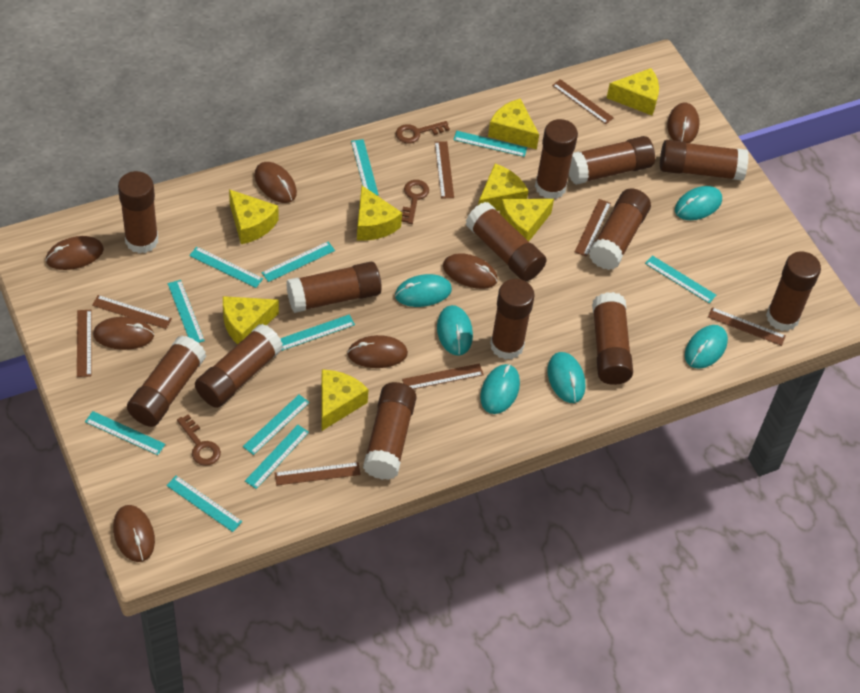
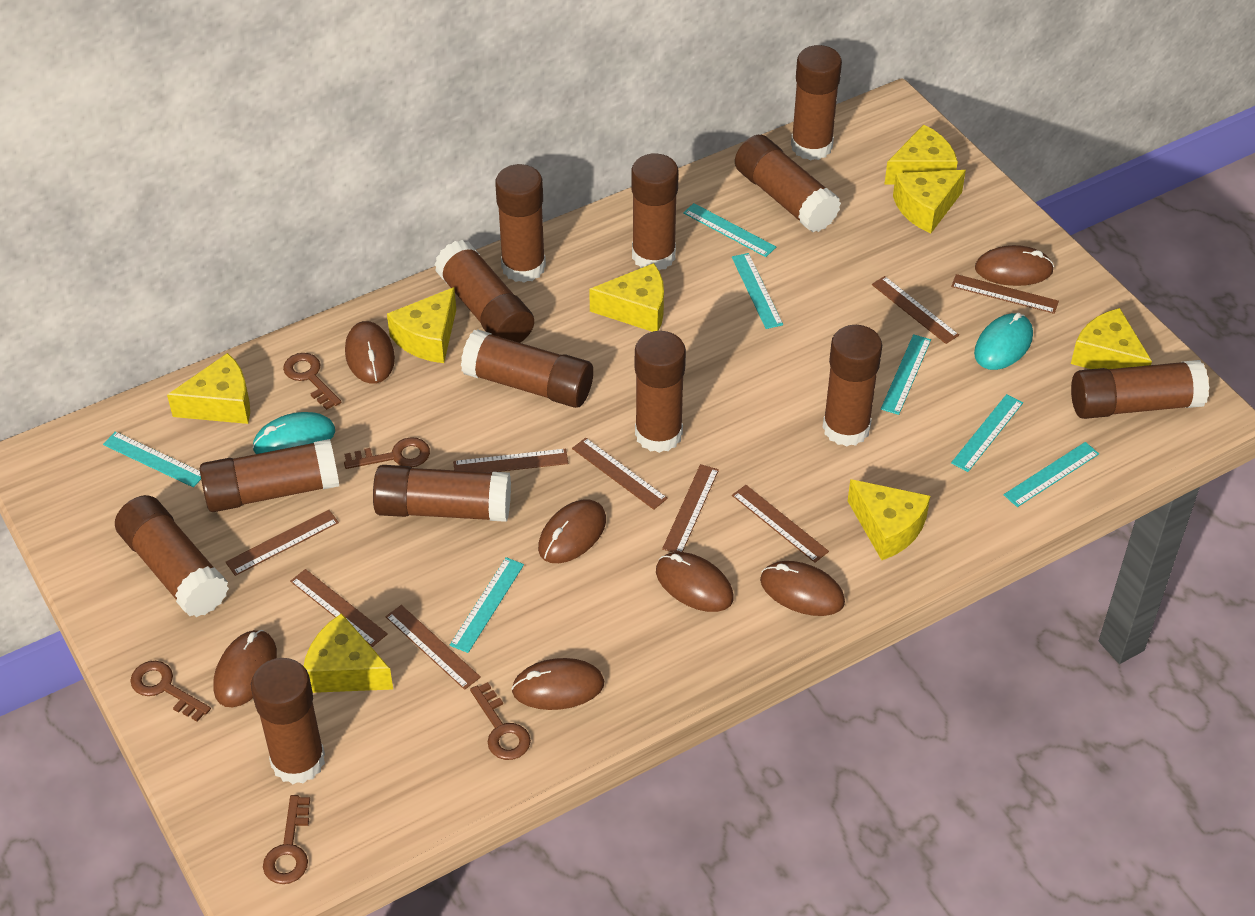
brown key: [177,414,221,466] [396,121,450,143] [402,180,429,224] = 3 -> [130,661,211,722] [263,795,310,884] [283,353,341,410] [344,437,430,469] [470,682,531,760] = 5
brown ruler: [77,310,92,377] [92,295,172,329] [275,462,361,485] [402,364,484,389] [435,141,454,198] [552,79,614,124] [575,199,611,257] [708,307,786,346] = 8 -> [226,510,339,576] [290,569,388,647] [385,605,481,690] [453,448,568,472] [572,438,668,510] [662,464,719,552] [732,485,829,563] [872,276,959,344] [951,274,1059,314] = 9
turquoise mouse: [395,274,452,307] [437,305,473,356] [480,364,520,414] [547,352,585,403] [675,186,722,220] [685,325,728,369] = 6 -> [252,412,335,454] [974,313,1033,370] = 2
turquoise ruler: [85,411,165,455] [166,476,242,532] [168,280,205,343] [189,247,263,288] [243,395,310,455] [245,425,309,489] [262,242,335,282] [281,315,355,351] [351,139,379,196] [453,131,527,157] [645,255,716,303] = 11 -> [103,431,201,488] [450,557,524,653] [683,203,776,257] [732,253,783,329] [881,334,931,415] [951,394,1023,472] [1004,442,1099,507] = 7

